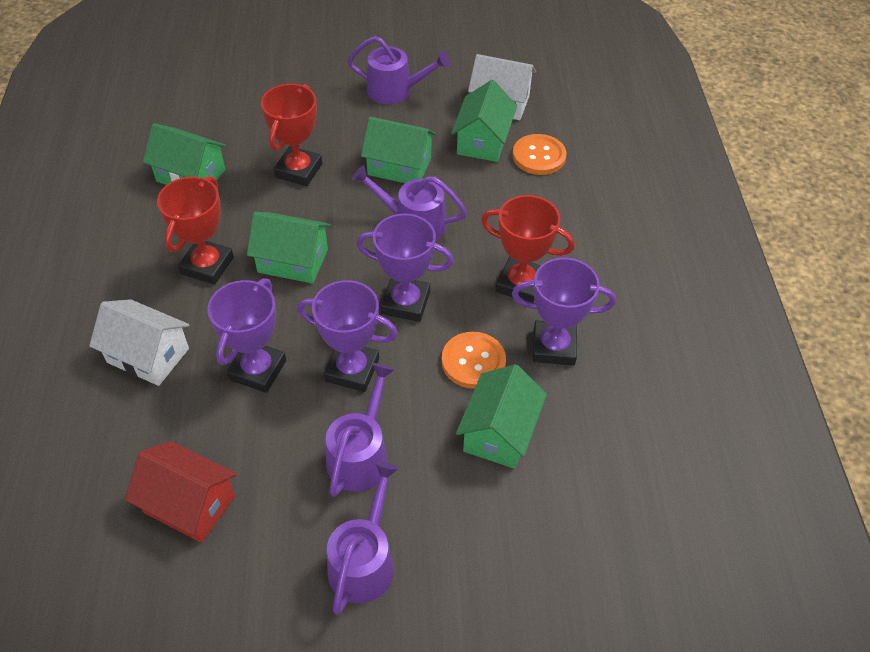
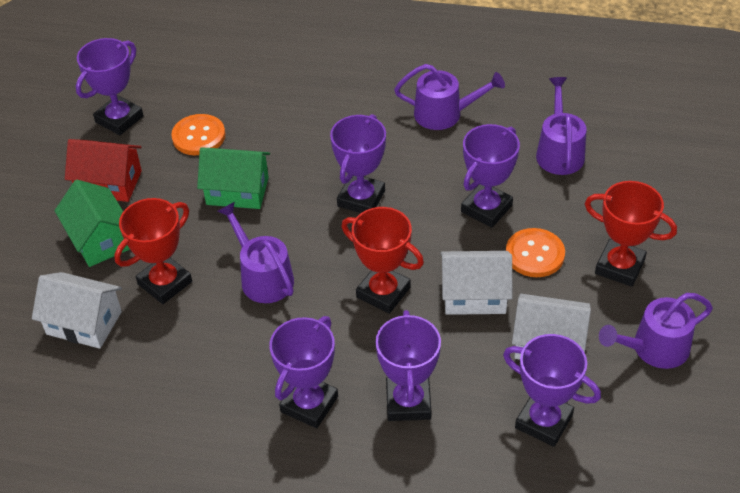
green house: [143,123,226,185] [247,212,331,284] [361,117,436,183] [451,80,517,162] [456,364,547,469] = 5 -> [55,180,130,267] [197,147,270,209] = 2
purple trophy: [207,278,286,393] [297,280,398,392] [356,214,454,322] [512,258,616,366] = 4 -> [76,38,144,135] [269,316,338,428] [330,114,386,213] [375,310,441,421] [461,124,520,228] [503,334,601,447] = 6
white house: [89,299,189,386] [468,54,536,120] = 2 -> [32,272,122,349] [441,251,512,315] [512,294,591,360] = 3

